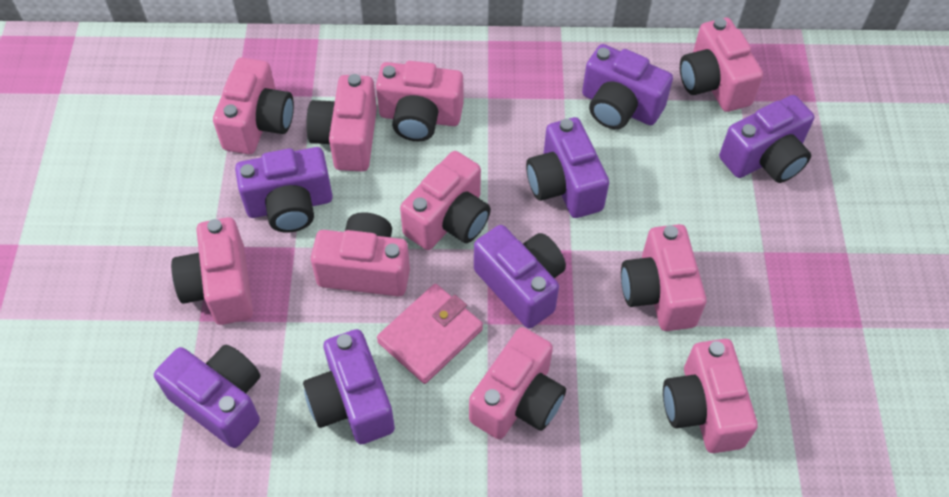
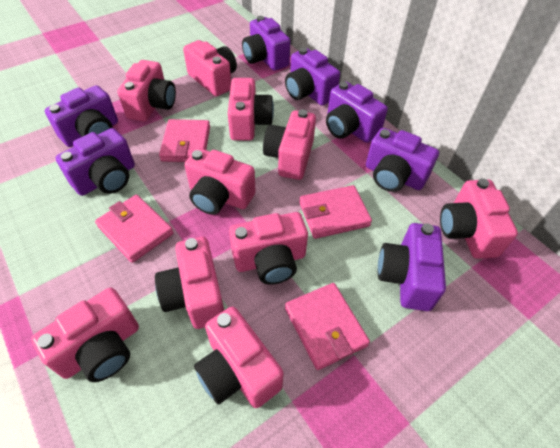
pink wallet: [377,284,483,384] = 1 -> [95,195,174,263] [159,119,210,162] [285,283,370,370] [299,185,372,239] = 4

